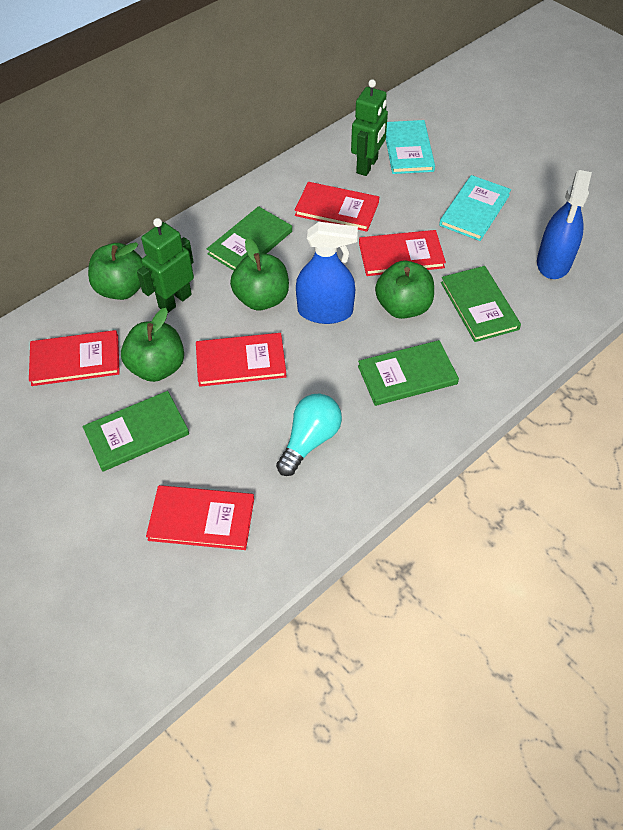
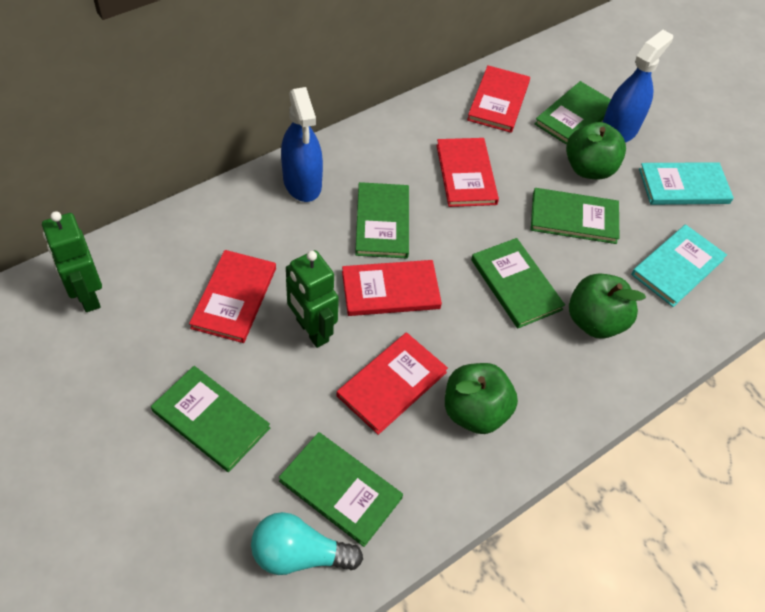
green apple: [88,242,143,300] [121,308,184,382] [230,238,289,310] [375,261,434,319] = 4 -> [445,363,518,434] [566,122,626,180] [569,273,646,339] = 3
green book: [83,391,189,472] [207,206,292,271] [358,340,459,406] [441,266,521,342] = 4 -> [151,366,270,472] [279,432,403,547] [355,182,409,258] [471,238,565,328] [531,188,619,244] [535,81,611,145] = 6

